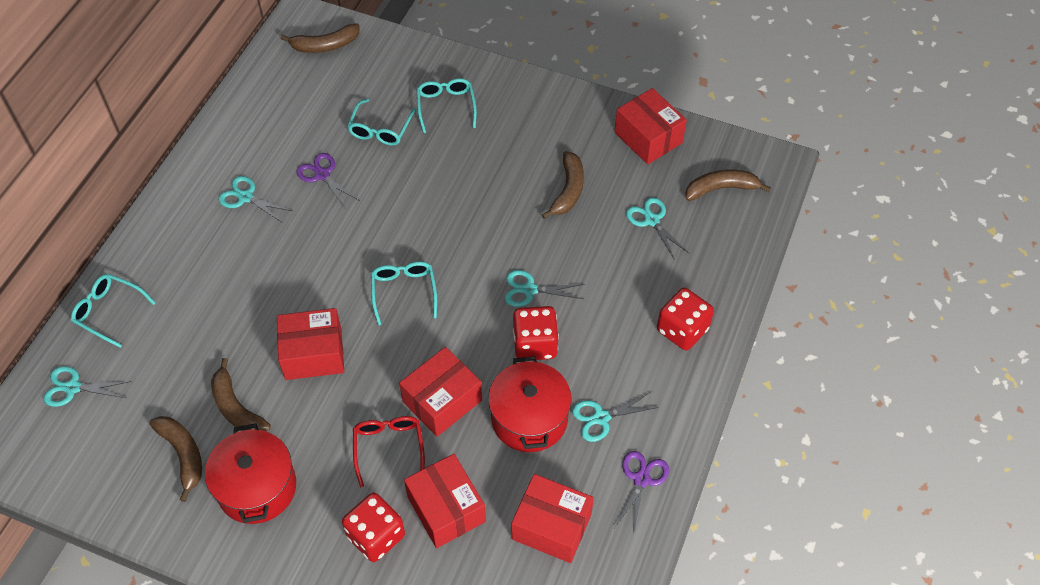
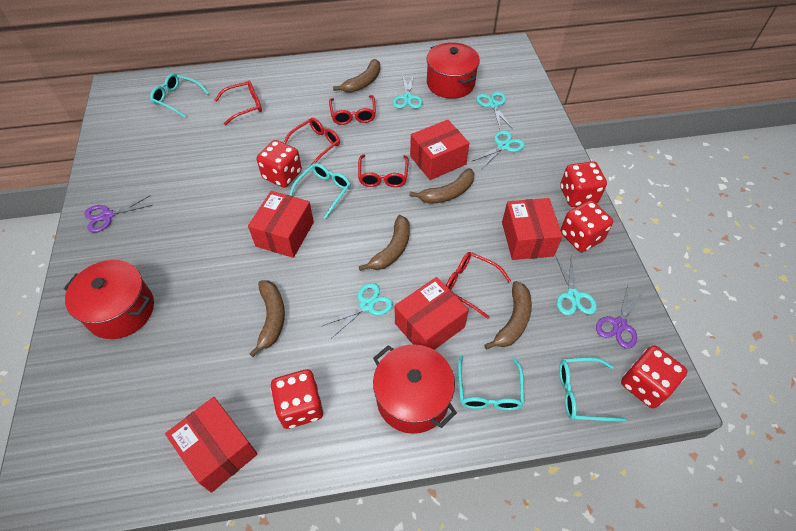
red dice: [342,493,405,562] [513,306,559,360] [657,288,714,350] = 3 -> [257,140,302,188] [271,369,323,429] [560,161,607,207] [561,200,613,252] [621,345,688,408] = 5
red glasses: [353,416,425,487] = 1 -> [215,81,262,125] [284,118,340,168] [329,95,376,125] [358,154,409,187] [446,252,511,319] = 5
red pot: [205,423,296,524] [488,356,572,452] = 2 -> [64,260,154,339] [373,345,457,434] [427,42,480,99] = 3

